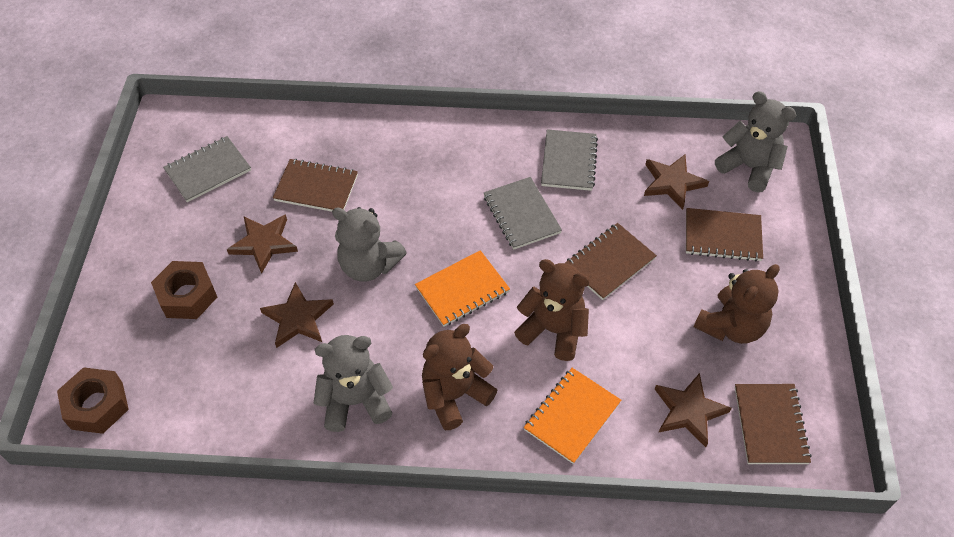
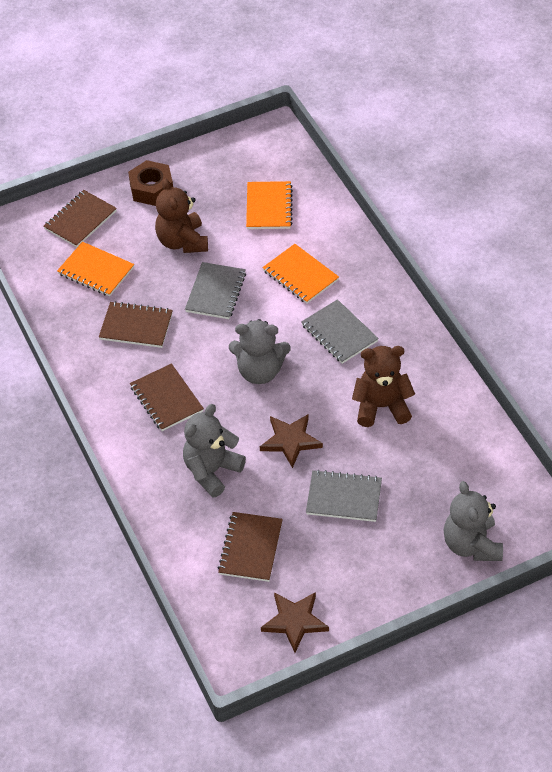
brown nut: [57,367,129,434] [151,261,217,319] = 2 -> [128,160,173,206] = 1
brown star: [227,214,298,274] [260,282,334,348] [644,155,709,210] [655,373,732,447] = 4 -> [260,414,323,468] [261,592,329,653] = 2
brown teddy bear: [422,324,497,430] [514,259,590,361] [694,264,780,344] = 3 -> [155,178,208,253] [352,346,415,427] = 2
orange notebook: [415,250,510,327] [524,368,621,464] = 2 -> [57,242,134,297] [246,181,293,229] [262,244,339,304] = 3

